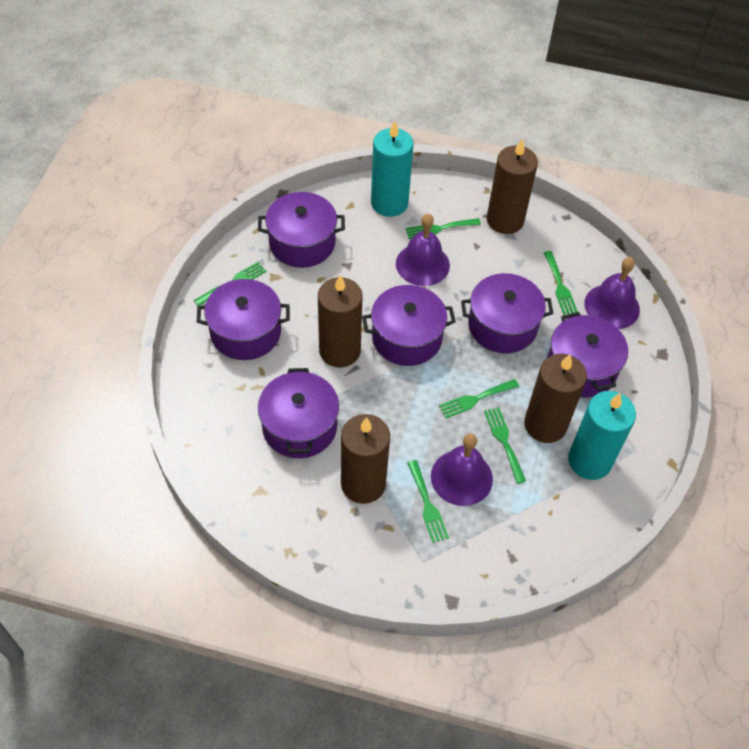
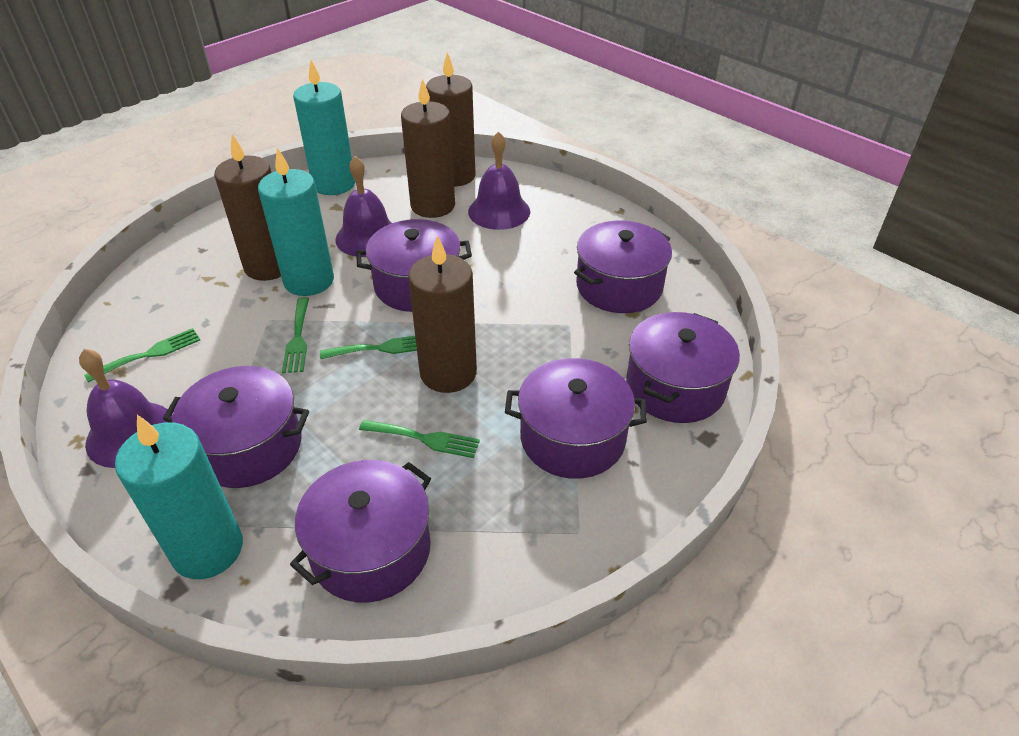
green fork: [194,262,266,306] [406,218,481,239] [407,460,449,543] [439,379,519,418] [484,407,526,484] [544,251,578,315] = 6 -> [84,328,200,383] [282,297,309,373] [320,336,417,359] [359,420,480,458] = 4
turquoise candle: [371,121,413,217] [568,391,636,480] = 2 -> [115,415,243,579] [258,147,334,296] [293,60,355,195] = 3

